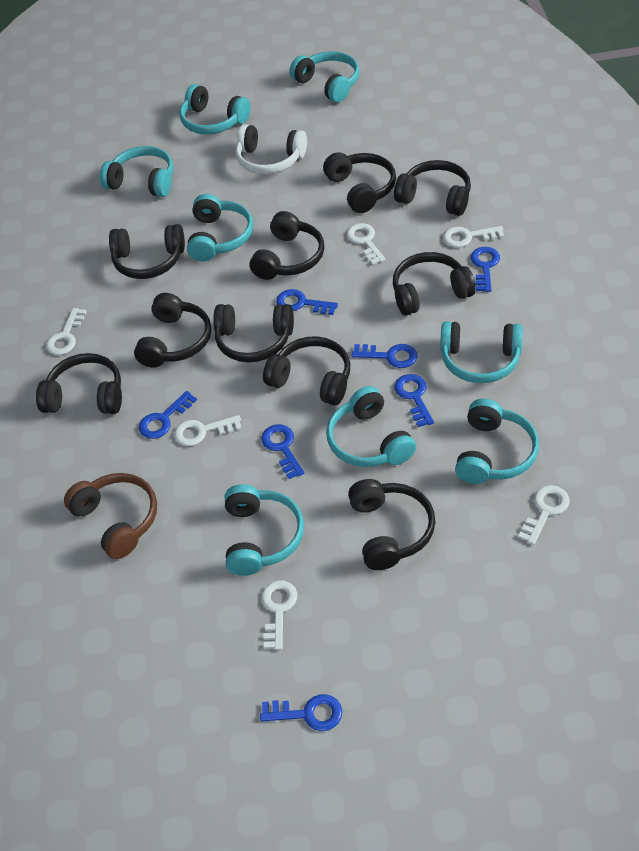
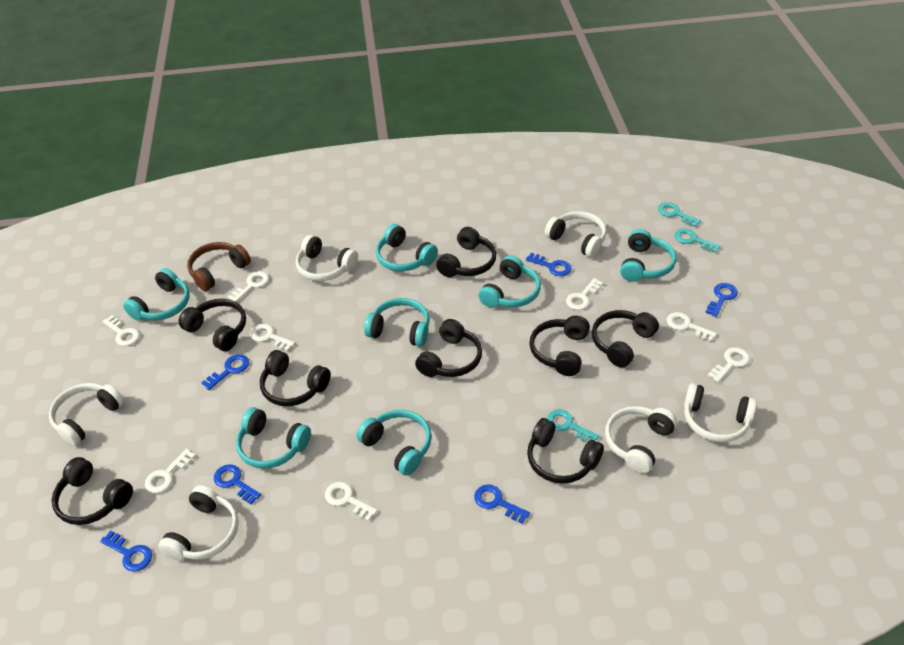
black headphones: [36,353,122,414] [109,224,185,279] [134,293,211,368] [213,304,294,363] [250,211,324,280] [263,336,350,406] [323,152,396,213] [348,479,435,570] [393,252,476,316] [394,160,471,216] = 10 -> [52,457,133,525] [179,299,246,351] [260,350,331,406] [415,319,482,377] [436,227,496,277] [527,418,604,484] [530,316,590,376] [592,310,659,368] = 8
blue key: [139,391,197,439] [260,694,342,731] [261,424,304,479] [276,289,338,315] [351,344,418,368] [394,374,434,427] [471,247,500,292] = 7 -> [100,531,152,572] [202,354,249,390] [214,464,261,504] [474,484,530,524] [526,253,572,276] [705,283,738,317] = 6
turquoise headphones: [100,146,173,197] [180,84,251,134] [187,194,253,262] [225,484,304,576] [290,51,359,102] [326,386,416,467] [440,321,523,383] [455,399,539,484] = 8 -> [123,268,190,321] [236,407,311,468] [356,410,432,476] [364,298,429,347] [376,224,438,271] [478,255,541,308] [620,229,676,282] = 7
turquoise key: none = 0 -> [547,409,599,442] [658,202,701,227] [675,229,721,253] = 3
white headphones: [236,124,307,174] = 1 -> [49,383,124,446] [158,485,239,561] [296,235,358,281] [545,211,607,258] [605,406,677,474] [684,383,757,442] = 6
white key: [46,308,87,355] [174,415,242,446] [261,580,297,650] [347,223,386,265] [443,226,504,247] [518,485,569,545] = 6 -> [102,315,140,346] [145,448,196,493] [228,271,269,302] [250,324,295,351] [325,482,378,521] [566,278,603,310] [667,312,717,342] [708,347,750,382] = 8

